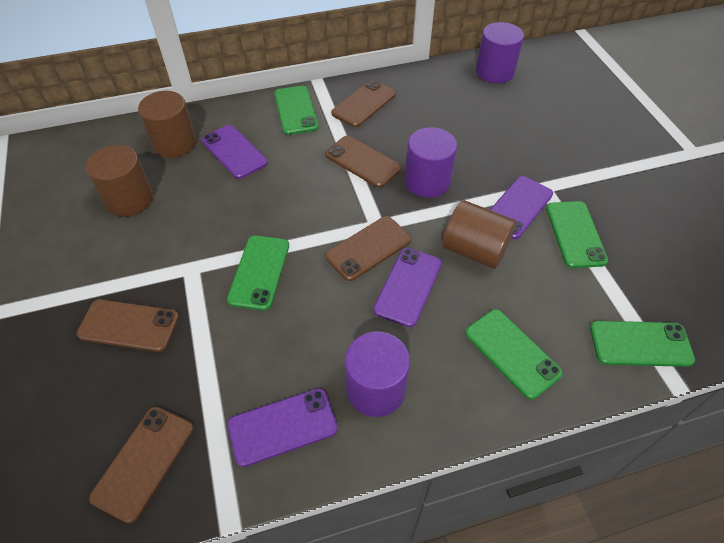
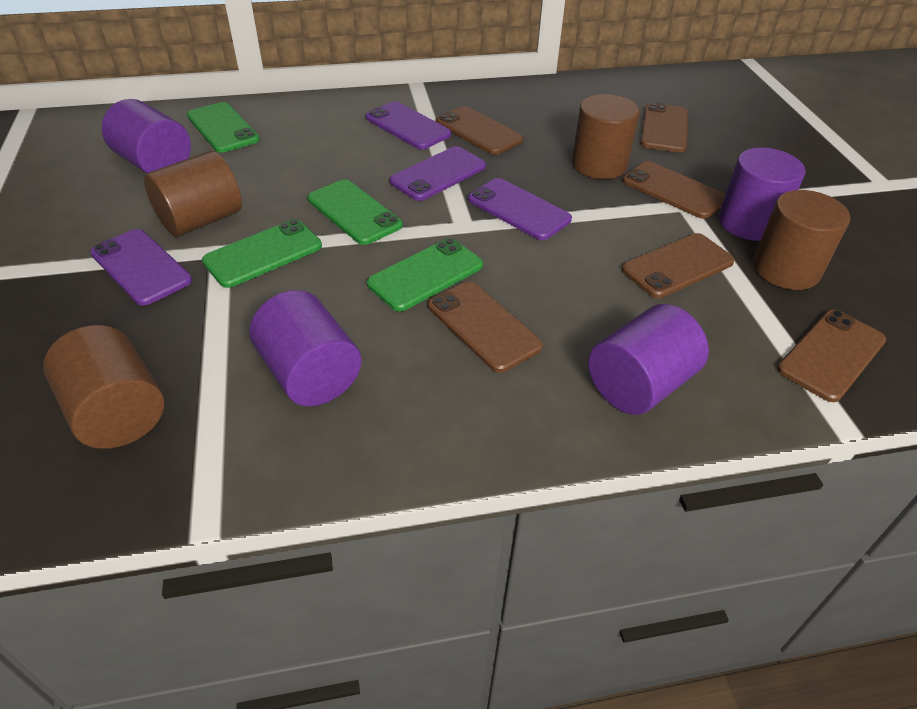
brown cylinder: [86,145,153,217] [138,91,197,158] [442,200,516,269] = 3 -> [43,325,164,449] [144,151,242,237] [572,94,640,179] [753,190,850,290] = 4
brown phone: [77,299,179,352] [89,407,193,523] [325,136,401,188] [325,216,412,281] [331,80,396,127] = 5 -> [428,281,543,373] [436,106,523,155] [622,161,725,219] [622,233,735,298] [640,102,688,153] [777,310,886,402] = 6
green phone: [227,235,289,311] [274,86,319,135] [465,309,563,400] [546,201,608,268] [590,321,695,367] = 5 -> [187,102,260,153] [202,219,322,288] [308,179,402,245] [367,238,483,311] = 4
purple cylinder: [345,332,410,417] [405,127,457,198] [476,22,524,83] = 3 -> [102,99,191,173] [249,290,361,406] [588,304,709,415] [719,148,805,241] = 4

